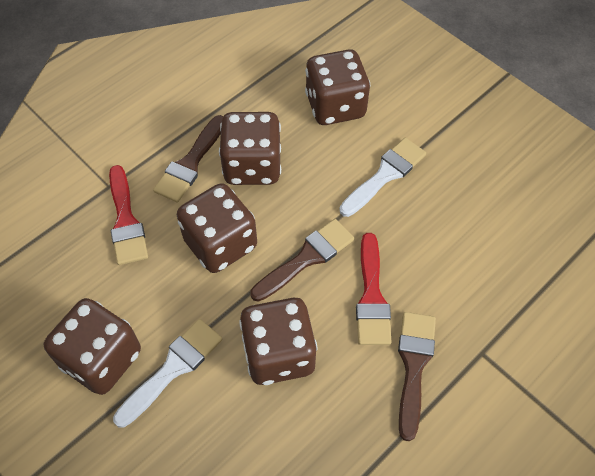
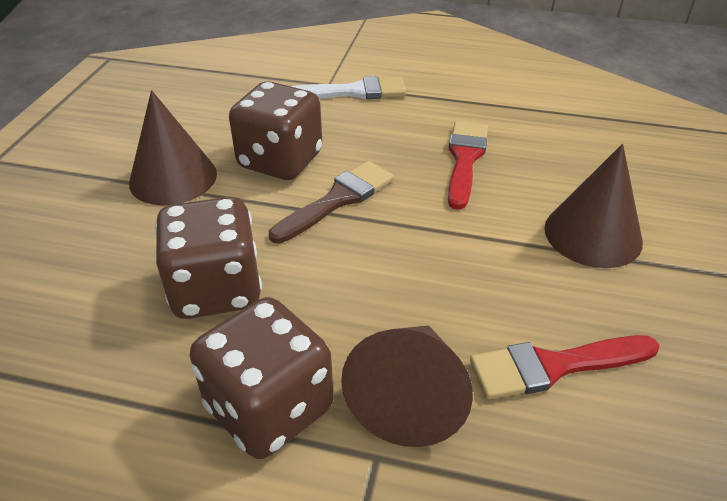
brown brush: [153,115,223,202] [250,219,354,302] [398,312,436,441] = 3 -> [269,161,394,243] = 1
brown cone: none = 0 -> [129,90,217,205] [341,326,473,447] [545,144,643,268] = 3
brown dice: [44,298,141,395] [177,183,257,273] [219,112,281,185] [239,298,318,385] [305,49,370,125] = 5 -> [155,197,262,319] [190,297,334,459] [229,81,322,180] = 3
white brush: [113,319,222,428] [339,138,426,217] = 2 -> [291,76,406,100] = 1

